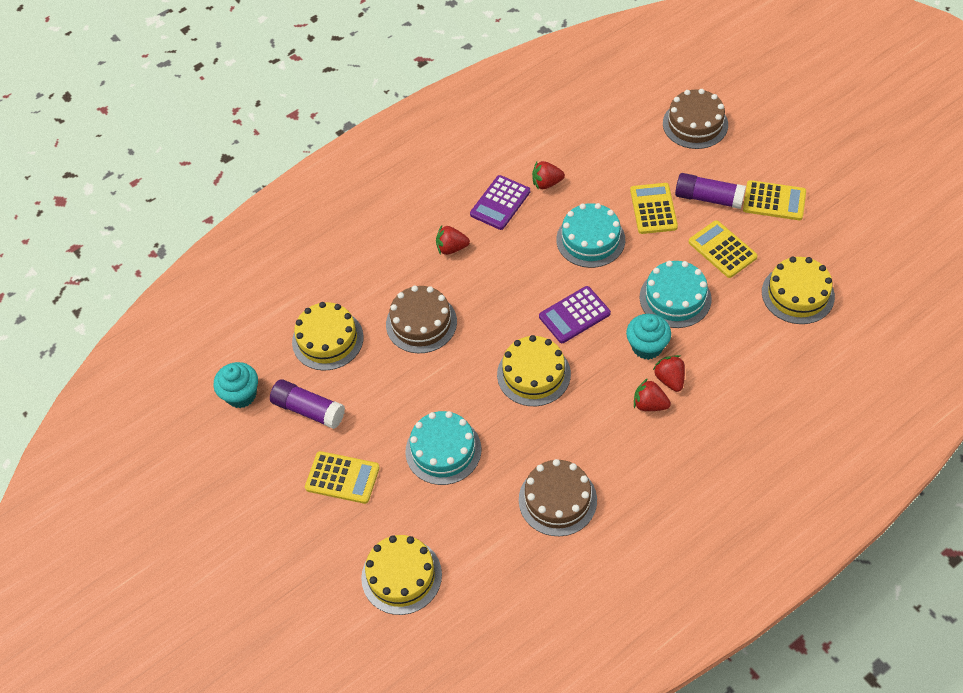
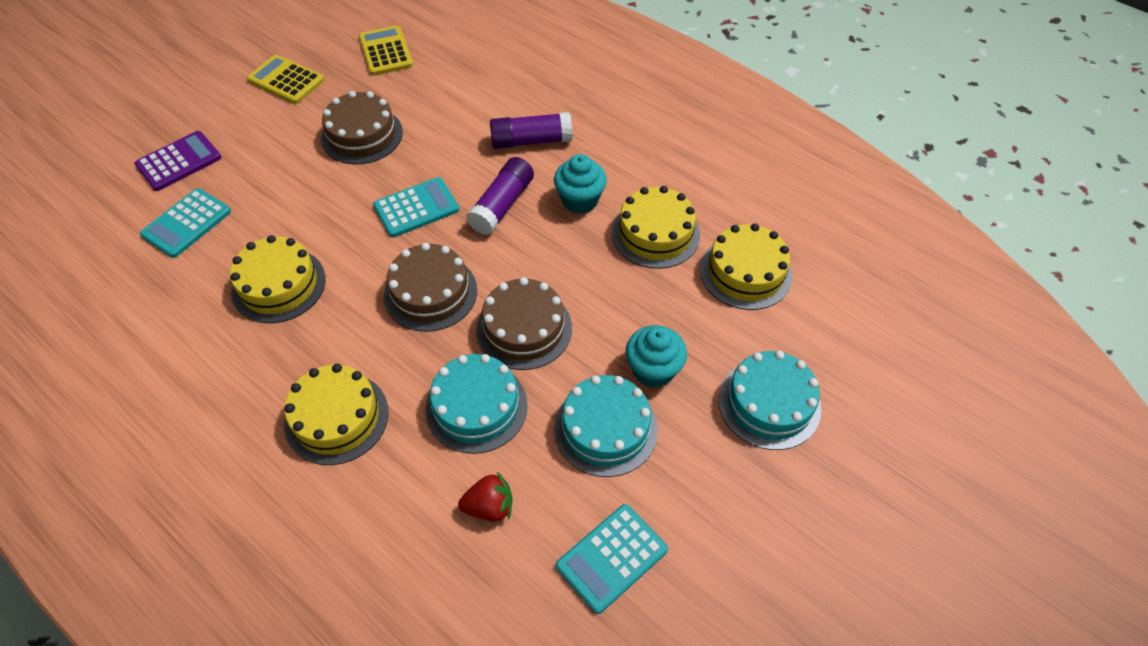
purple calculator: [470,175,530,230] [539,286,611,343] = 2 -> [134,131,221,191] = 1
red strawberry: [436,225,470,255] [532,161,565,190] [634,378,671,411] [653,355,685,392] = 4 -> [458,472,512,522] = 1
turquoise calculator: none = 0 -> [140,188,231,258] [373,177,459,238] [556,504,668,614] = 3
yellow calculator: [305,451,380,504] [630,183,678,234] [689,220,758,278] [743,180,806,220] = 4 -> [247,55,324,104] [359,25,413,76] = 2

